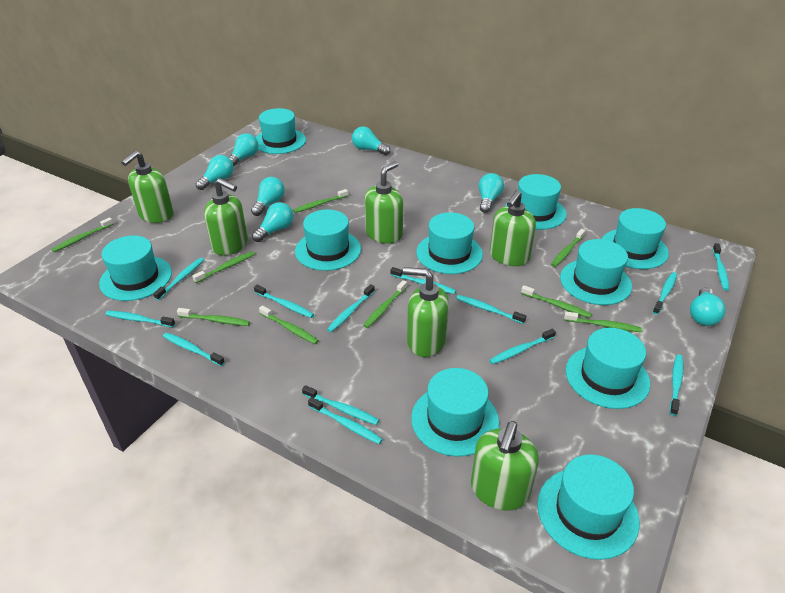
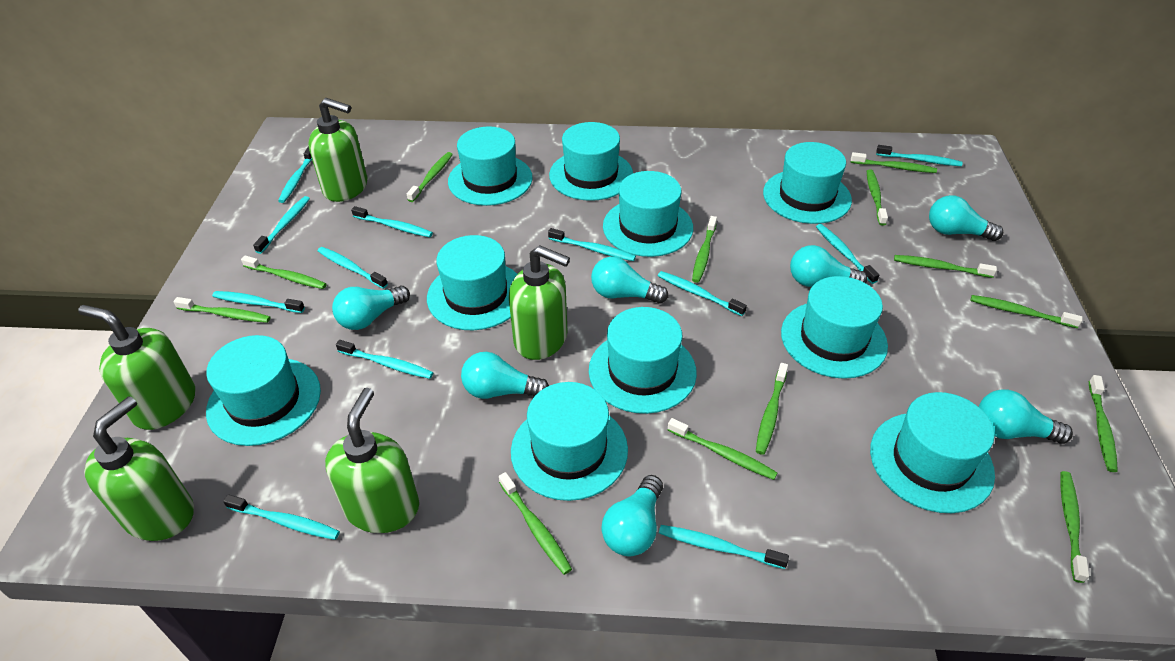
green soap dispenser: [121,151,174,223] [204,178,248,255] [365,161,403,244] [403,267,449,357] [471,421,539,511] [490,190,536,266] = 6 -> [78,305,195,430] [84,396,194,541] [308,98,367,202] [325,388,419,533] [509,246,570,360] = 5
green toothbrush: [51,217,113,252] [177,308,250,326] [192,251,255,283] [259,305,319,344] [293,189,348,213] [363,280,407,328] [521,285,592,318] [551,229,585,267] [564,311,642,332] = 9 -> [173,297,270,323] [241,255,327,289] [407,152,453,202] [499,472,572,575] [668,418,777,480] [692,216,717,283] [756,363,788,455] [851,152,937,173] [867,169,888,226] [894,255,997,278] [971,295,1082,328] [1060,471,1089,583] [1089,375,1118,472] = 13
turquoise toothbrush: [105,311,175,327] [153,258,204,300] [163,333,225,366] [254,285,314,318] [302,385,379,425] [308,397,383,444] [327,284,375,332] [390,267,456,294] [456,295,526,324] [489,328,556,364] [653,272,677,315] [670,354,684,416] [713,243,729,291] = 13 -> [212,291,305,313] [223,494,340,540] [253,196,310,254] [278,146,312,203] [318,247,388,289] [336,340,434,379] [351,206,433,237] [548,228,636,261] [658,271,747,316] [659,525,789,569] [816,224,879,284] [876,145,962,166] = 12

